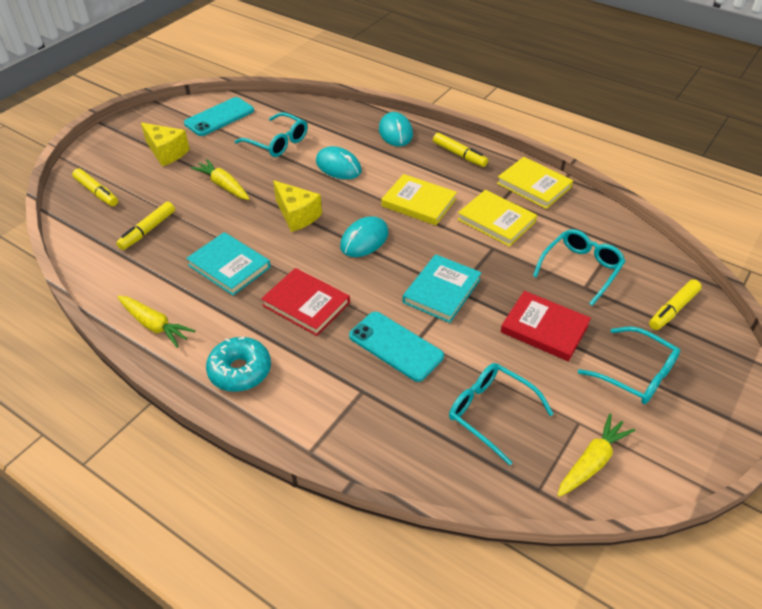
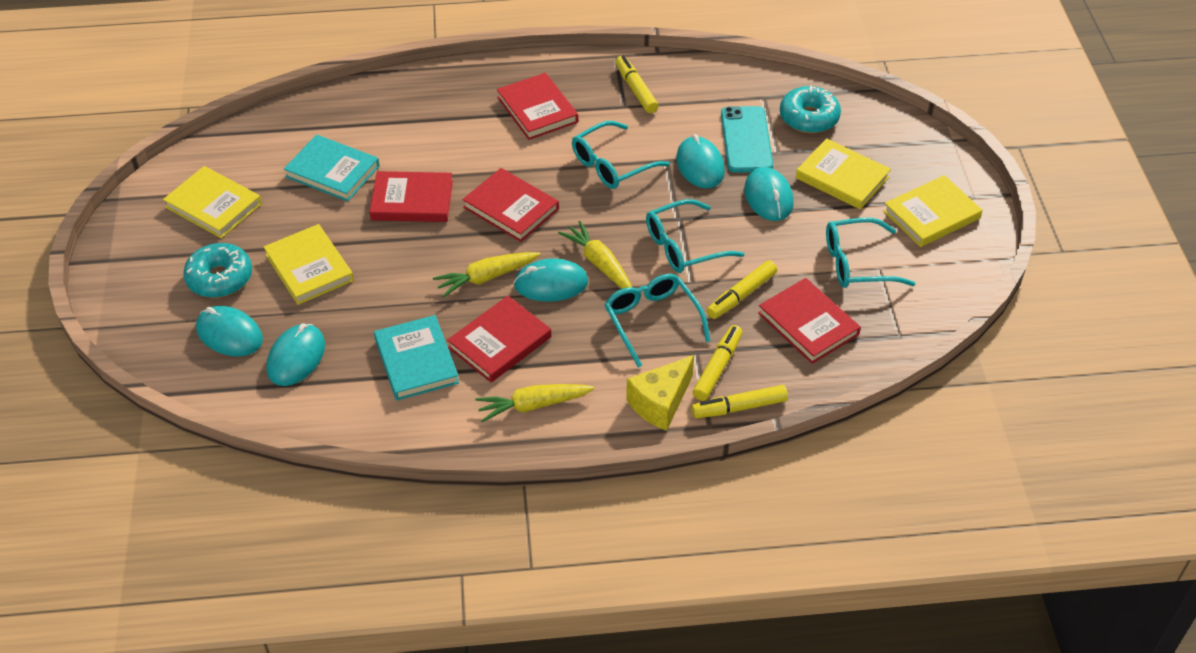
red book: [261,268,350,336] [500,291,591,361] = 2 -> [369,171,453,222] [447,296,551,383] [462,168,559,242] [497,73,578,140] [758,278,861,364] = 5
turquoise donut: [206,337,271,392] = 1 -> [183,243,252,298] [780,85,841,133] = 2
turquoise mouse: [316,146,362,179] [340,216,388,257] [379,112,413,146] = 3 -> [196,306,263,357] [267,323,325,386] [513,258,588,302] [676,134,725,188] [744,167,794,221] = 5
turquoise phone: [184,97,254,136] [349,312,444,382] = 2 -> [721,106,773,173] = 1
yellow book: [381,174,457,225] [457,190,537,247] [497,157,573,209] = 3 -> [163,166,262,238] [264,224,354,305] [795,138,891,209] [883,175,982,247] = 4
yellow cheese: [141,123,190,166] [273,180,322,232] = 2 -> [626,355,694,431] = 1

